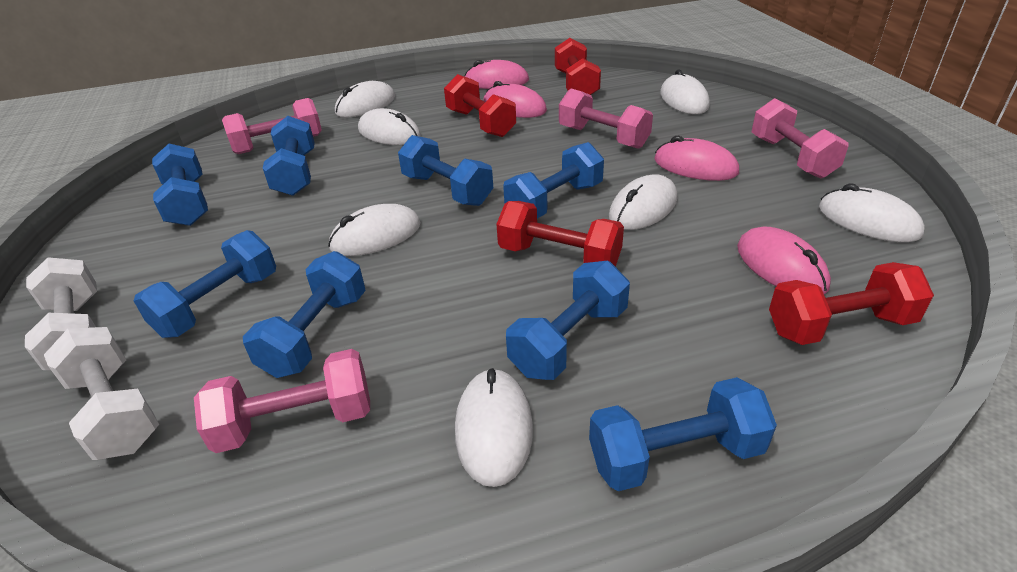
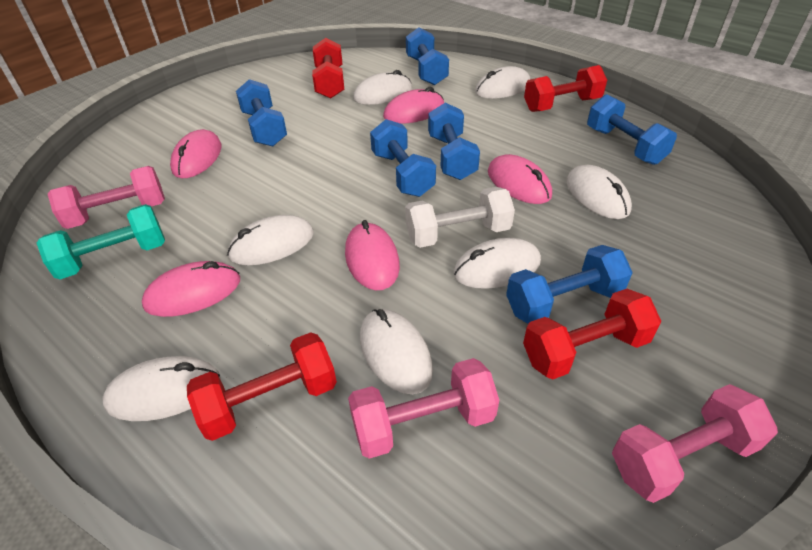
blue dumbbell: [134,230,276,338] [152,144,208,226] [243,251,366,378] [263,116,315,196] [398,135,493,206] [503,142,604,219] [506,261,630,380] [589,377,777,491] = 8 -> [236,79,287,146] [370,119,436,197] [406,27,449,85] [428,103,480,180] [506,245,633,324] [587,94,677,165] = 6
pink dumbbell: [194,349,370,453] [222,98,322,154] [559,89,653,149] [752,98,849,179] = 4 -> [48,166,165,229] [348,358,499,459] [612,384,778,503] = 3
pink mouse: [464,60,529,89] [483,81,547,118] [654,136,739,181] [737,227,831,294] = 4 -> [142,261,240,317] [170,129,221,178] [345,220,400,290] [383,87,444,124] [488,154,552,204] = 5
turquoise dumbbell: none = 0 -> [37,204,165,279] = 1
white dumbbell: [25,257,97,370] [44,327,159,460] = 2 -> [405,187,515,248] = 1

